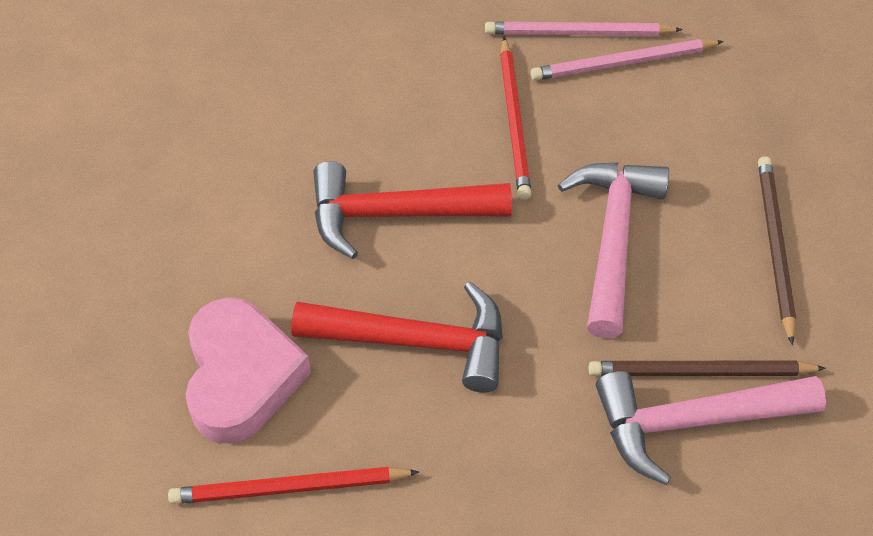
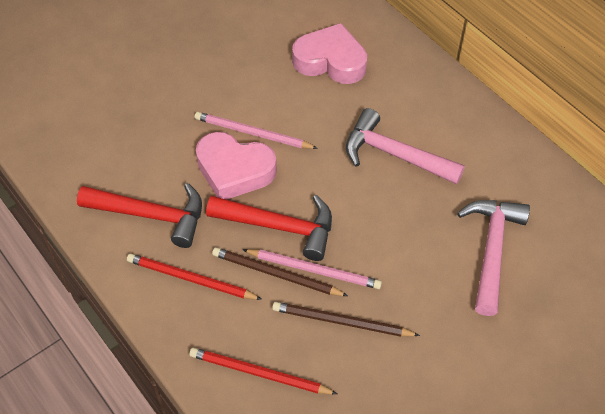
pink heart: [185,297,311,444] = 1 -> [196,132,277,200] [292,23,367,84] = 2

